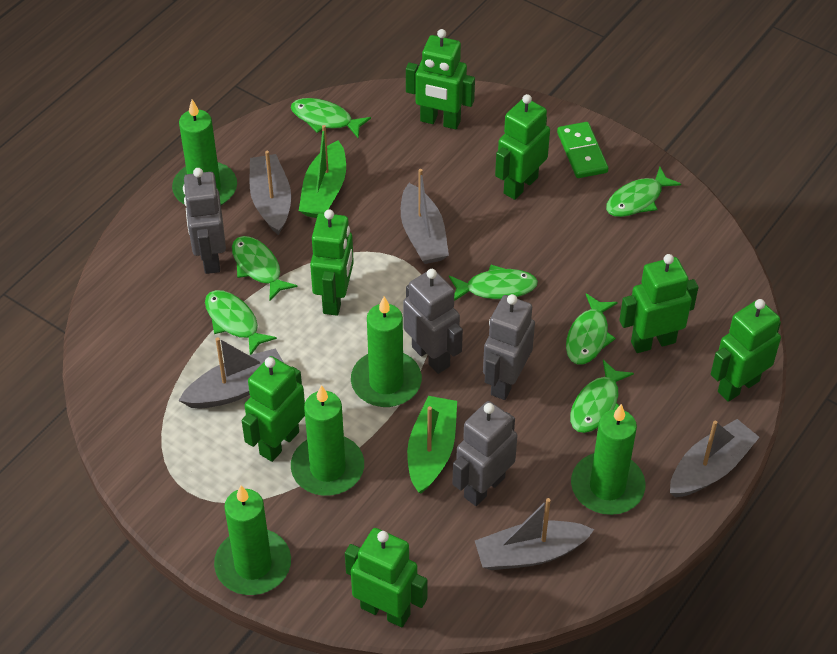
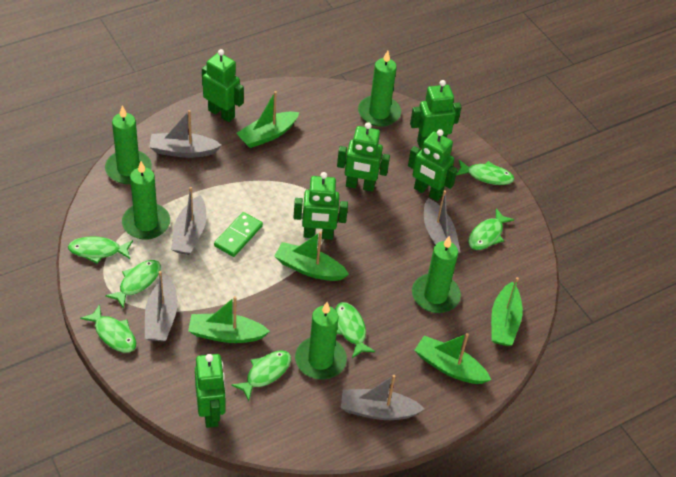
green boat: [299,125,346,218] [407,396,457,494] = 2 -> [188,296,270,343] [236,91,299,148] [274,231,349,281] [415,333,491,384] [491,277,523,346] = 5
green robot: [242,356,305,462] [310,209,354,316] [345,528,428,627] [406,29,475,129] [495,94,550,200] [619,254,699,353] [711,299,781,402] = 7 -> [195,354,226,428] [202,49,244,122] [294,172,348,240] [337,122,390,192] [408,129,457,201] [410,80,461,148] = 6
grey robot: [183,168,226,274] [403,269,463,374] [452,401,517,506] [483,294,535,400] = 4 -> none = 0

